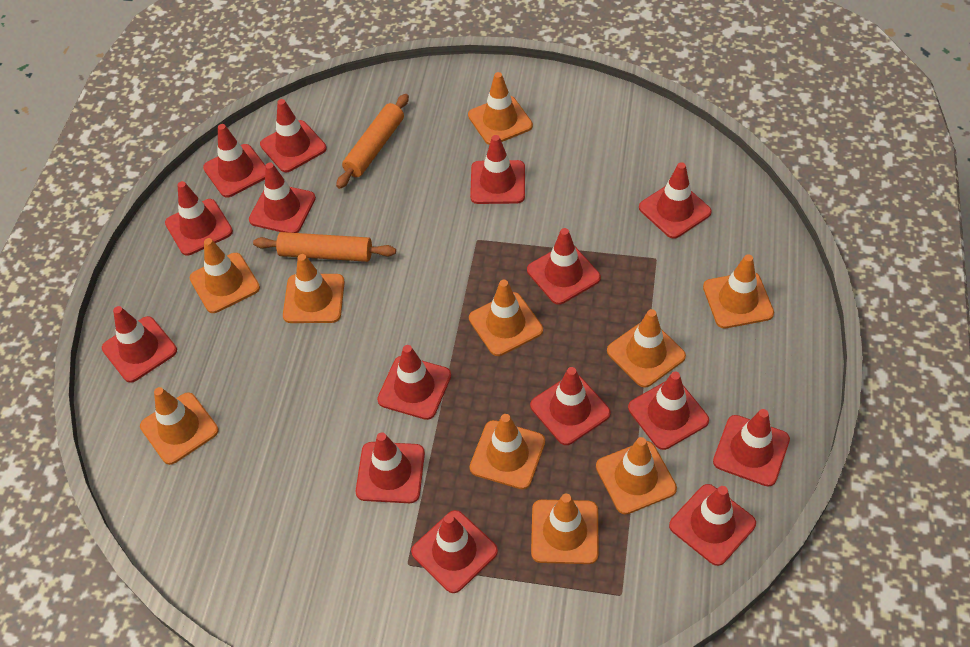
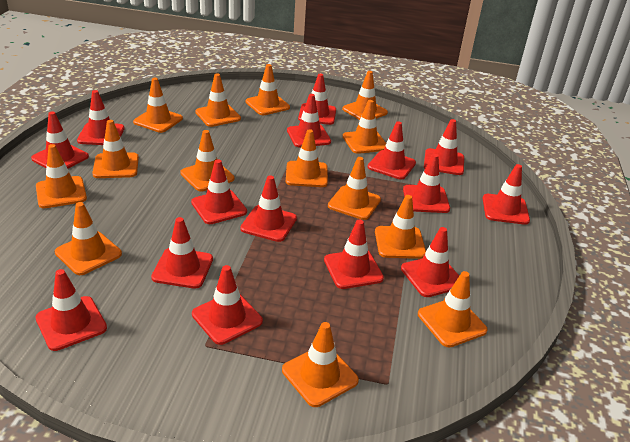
orange rolling pin: [253,232,396,262] [336,94,409,189] = 2 -> none = 0
orange traffic cone: [140,387,219,465] [190,238,260,313] [283,254,345,323] [468,72,533,145] [469,280,543,356] [470,414,545,489] [531,494,599,564] [596,437,677,514] [607,309,686,387] [703,254,774,328] = 10 -> [36,144,87,208] [55,202,122,275] [92,120,139,178] [133,78,183,133] [180,130,234,191] [195,74,241,127] [246,64,290,115] [282,322,359,407] [286,129,328,187] [328,157,381,220] [342,71,388,120] [343,100,386,154] [375,195,426,259] [418,271,488,348] = 14

